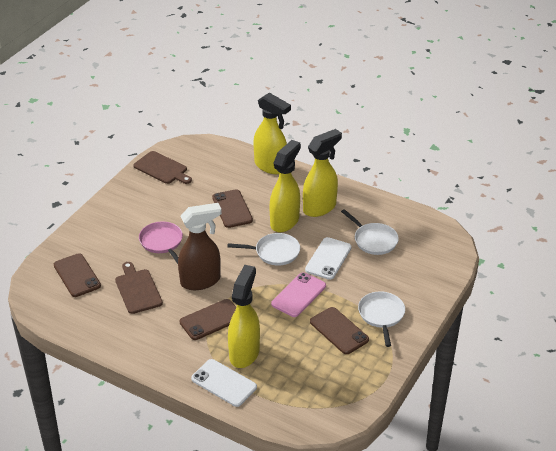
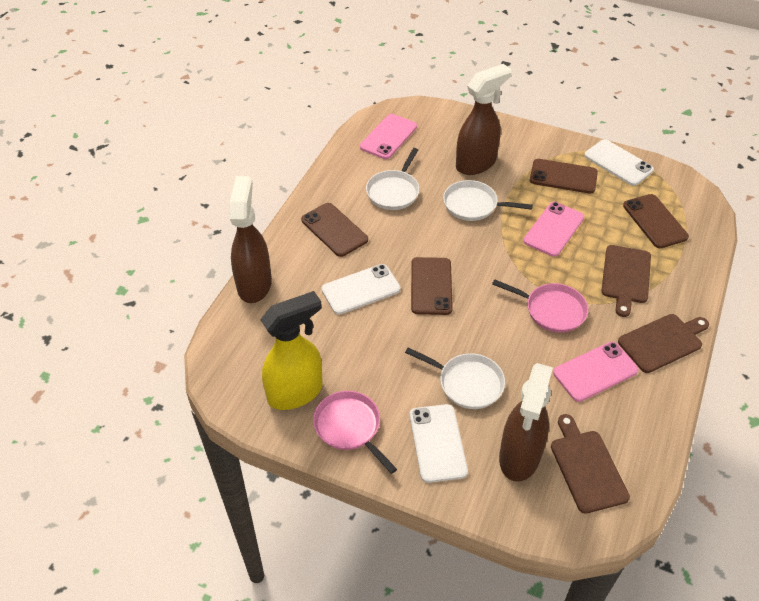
brown cutting board: [115,262,163,314] [133,151,192,184] = 2 -> [551,414,630,514] [601,245,651,317] [618,314,709,373] = 3
brown spray bottle: [178,203,222,290] = 1 -> [230,176,272,303] [456,64,511,175] [499,363,553,482] = 3
pink pan: [139,221,183,264] = 1 -> [313,391,397,474] [492,279,588,333] = 2
pink phone: [271,272,326,317] = 1 -> [360,114,417,159] [523,202,584,257] [553,342,639,402] = 3
white phone: [191,359,257,407] [305,237,352,280] = 2 -> [322,264,401,315] [410,404,468,483] [584,139,654,186] = 3
yellow spray bottle: [228,265,260,368] [253,93,291,174] [270,140,301,232] [303,129,342,217] = 4 -> [260,291,322,410] = 1

